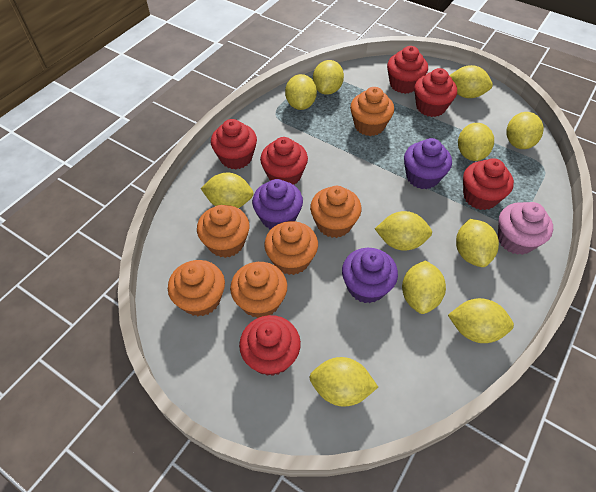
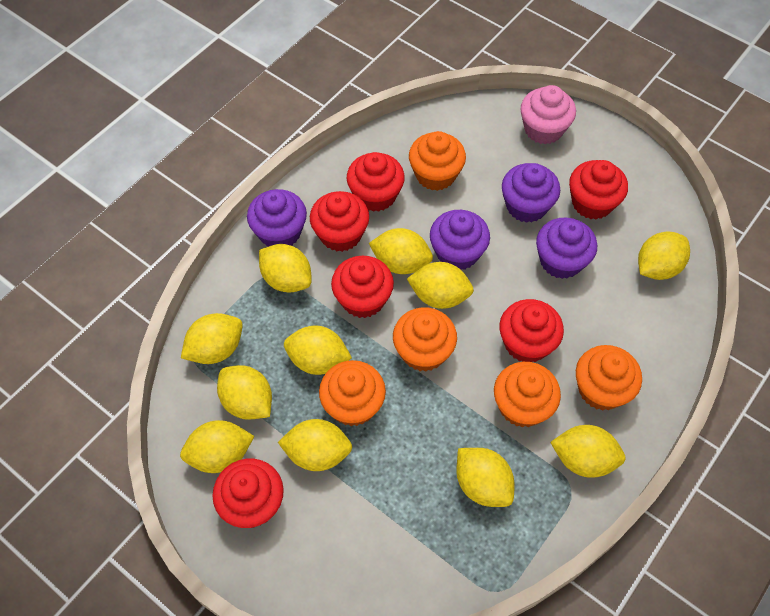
orange cupcake: [168,260,225,316] [197,205,250,258] [230,262,287,318] [264,221,318,275] [310,186,361,238] [350,87,394,136] = 6 -> [319,360,386,426] [393,307,457,372] [409,131,466,191] [494,362,561,428] [576,345,642,411] = 5
purple cupcake: [252,179,303,229] [342,248,398,303] [404,138,452,189] = 3 -> [247,189,307,247] [430,210,490,270] [502,163,560,223] [536,218,597,279] = 4

